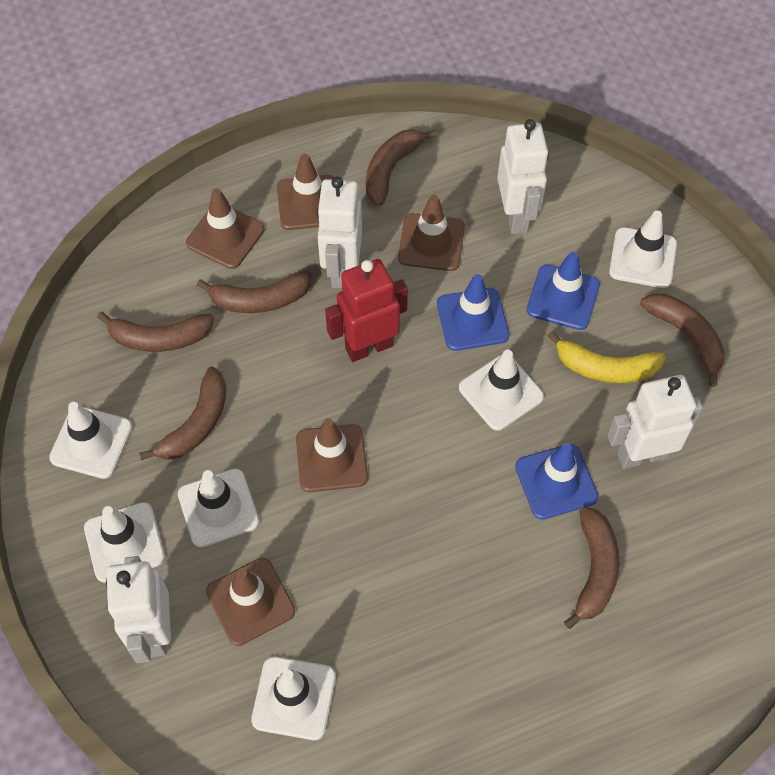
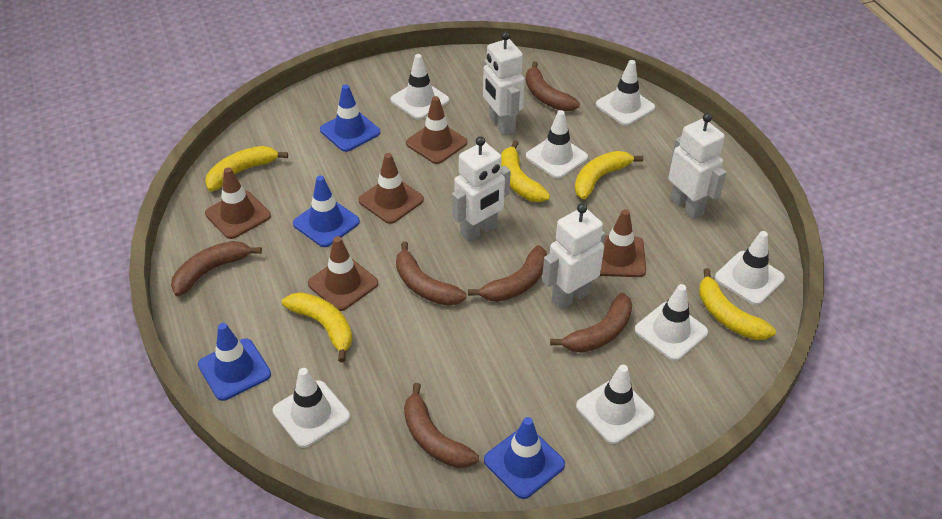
blue traffic cone: [437,274,509,351] [515,443,598,520] [527,251,600,330] = 3 -> [198,323,271,401] [293,175,360,247] [320,84,380,152] [484,417,565,499] = 4
red robot: [325,259,408,362] = 1 -> none = 0
white traffic cone: [49,402,132,479] [84,502,165,583] [178,469,259,548] [251,656,336,740] [459,350,544,431] [609,211,677,288] = 6 -> [273,368,350,448] [390,54,449,120] [526,110,588,179] [576,365,655,444] [596,60,655,126] [635,284,708,361] [715,231,785,305] = 7
yellow banana: [548,331,665,383] = 1 -> [205,146,288,192] [282,292,352,362] [501,140,550,202] [575,151,643,199] [699,268,776,340] = 5

